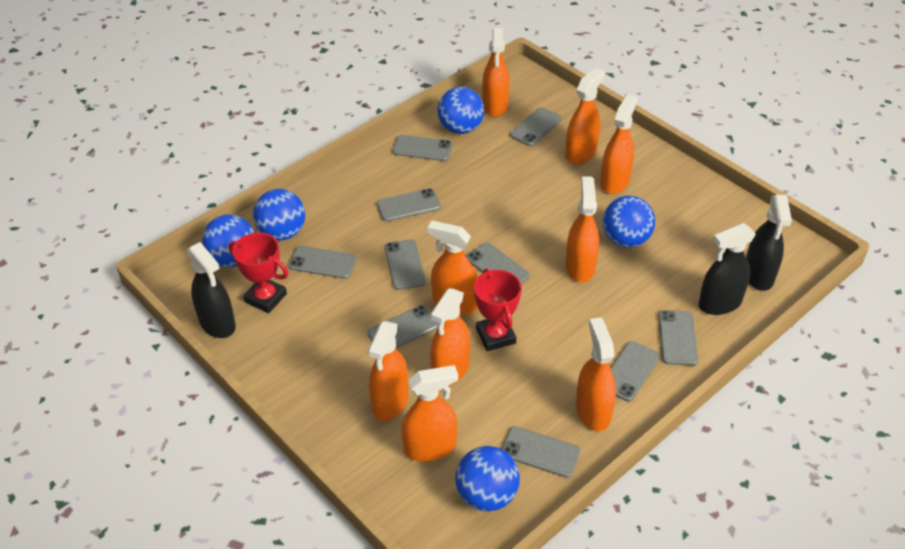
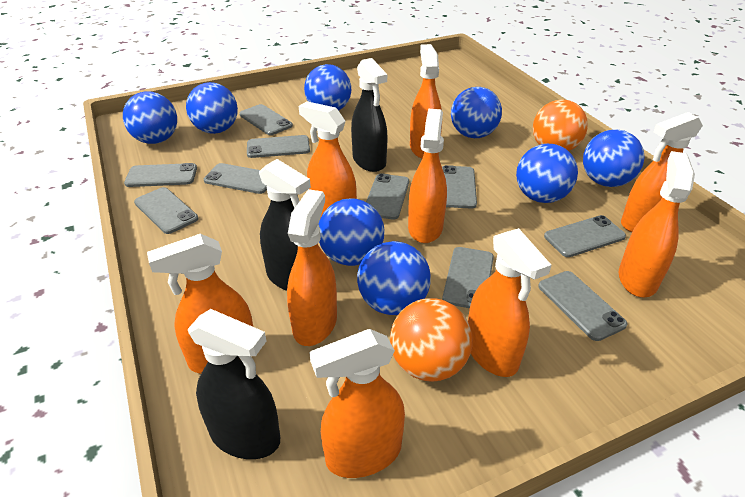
blue ball: [202,214,254,267] [253,189,305,241] [437,87,484,134] [455,446,520,512] [602,196,655,248] = 5 -> [123,91,177,144] [186,82,238,134] [304,64,351,111] [319,199,385,266] [357,241,431,315] [451,87,502,138] [516,144,578,203] [583,129,645,187] = 8
orange ball: none = 0 -> [390,298,473,382] [533,100,588,151] = 2
red trophy: [229,233,288,313] [474,269,522,351] = 2 -> none = 0

